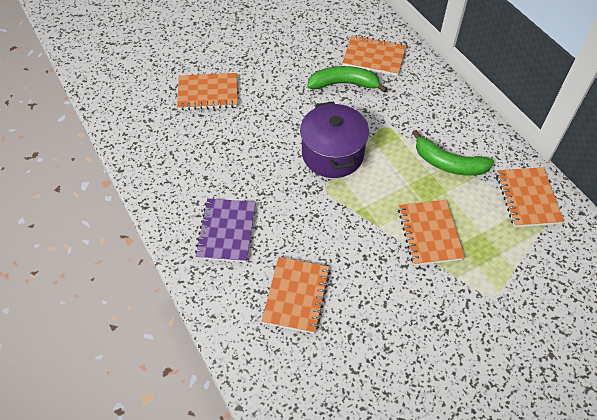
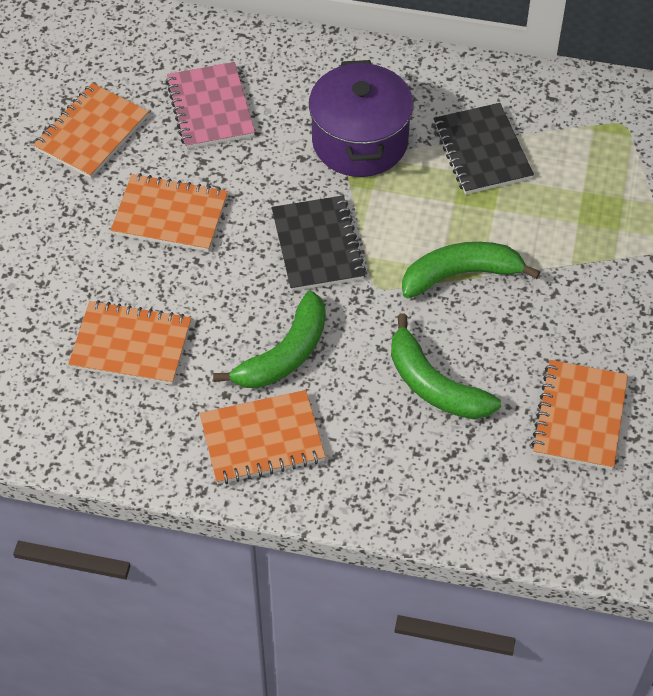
black notebook: none = 0 -> [272,196,366,291] [433,103,534,194] = 2
green banana: [307,66,387,93] [412,130,494,176] = 2 -> [213,291,326,388] [391,314,501,419] [402,242,540,298] = 3
pink notebook: none = 0 -> [166,62,255,149] = 1
purple notebook: [195,198,256,262] = 1 -> none = 0

